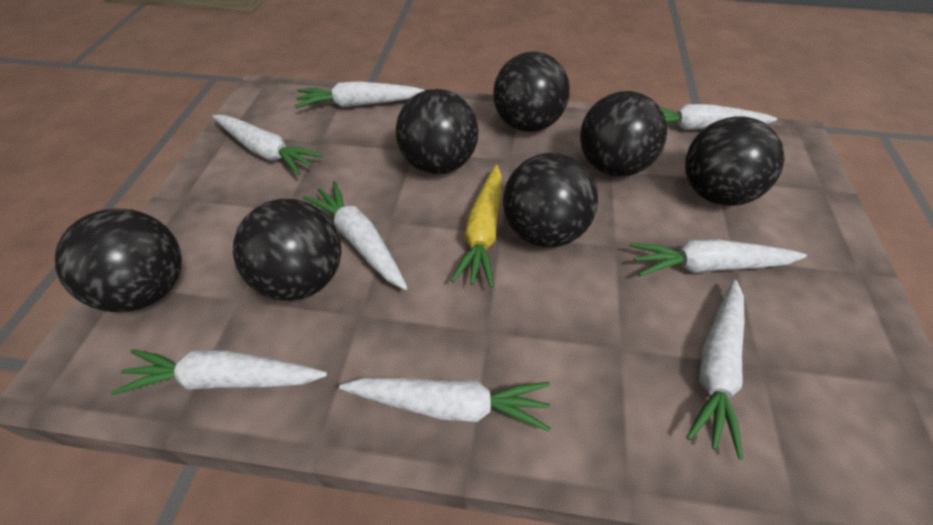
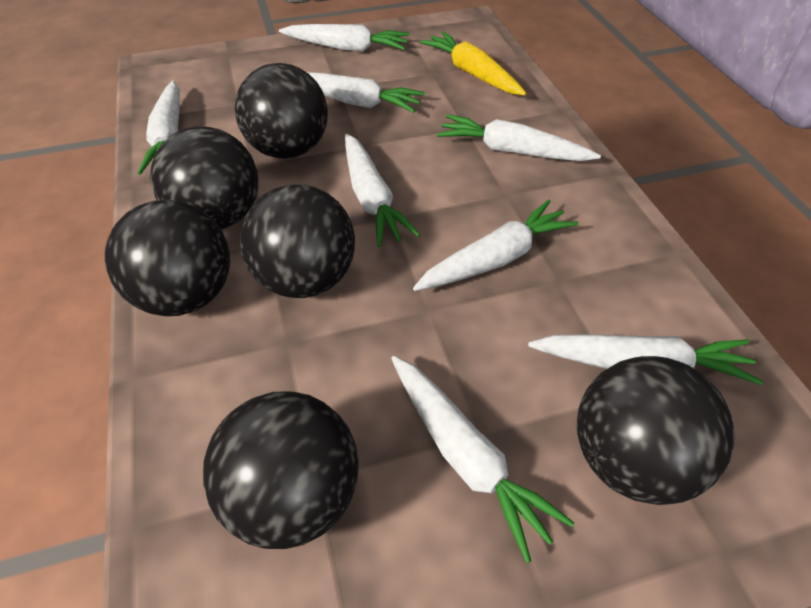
black ball: [55,208,182,312] [233,199,342,301] [396,89,478,174] [493,52,570,132] [503,153,598,248] [580,91,667,177] [685,116,785,206] = 7 -> [105,200,230,317] [150,127,259,229] [203,391,359,549] [235,63,328,159] [240,184,355,298] [577,356,735,505] = 6

